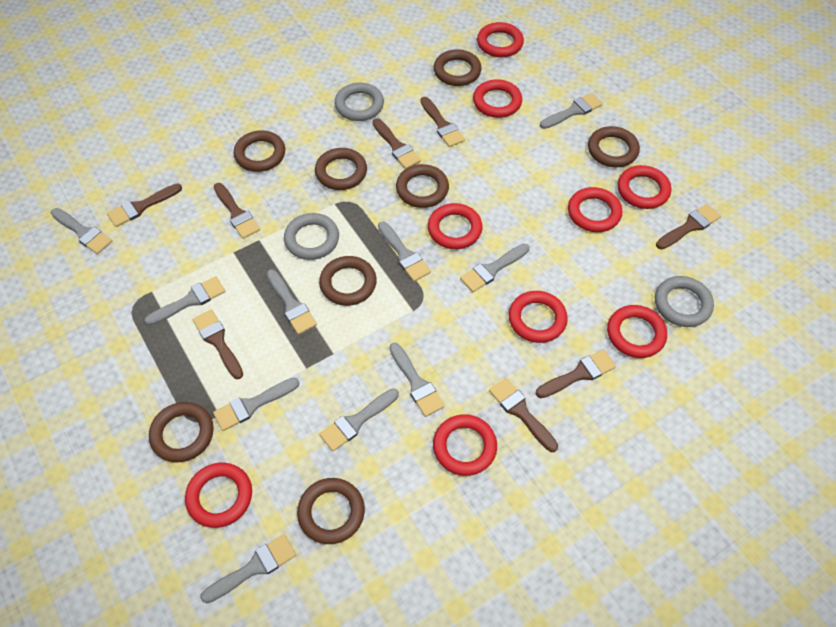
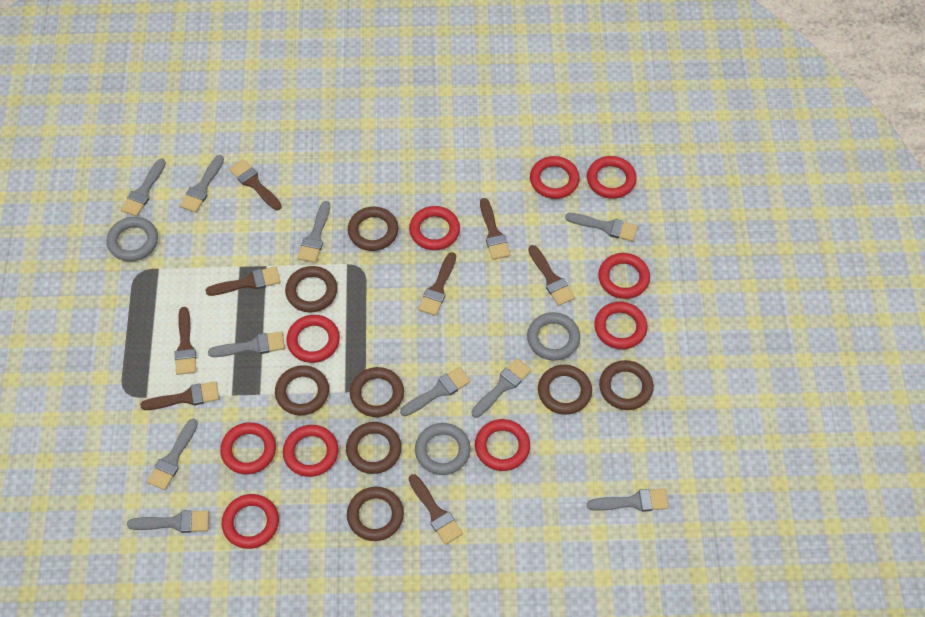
red ring: [185,463,252,528] [428,203,483,249] [433,414,497,476] [473,79,522,118] [477,22,524,57] [509,291,568,343] [568,187,622,232] [607,305,667,358] [618,165,671,209] = 9 -> [220,422,276,474] [222,494,279,549] [283,425,339,477] [286,315,340,363] [409,206,460,250] [475,419,530,471] [530,156,580,199] [587,156,637,199] [594,302,647,349] [598,253,650,299] = 10

